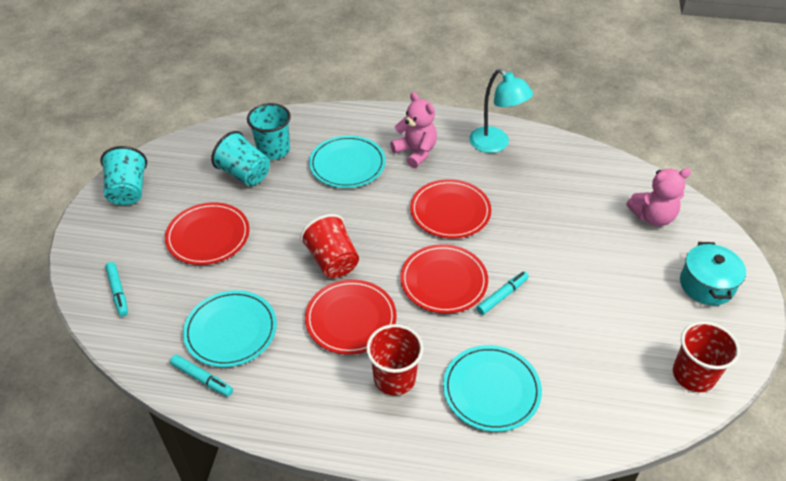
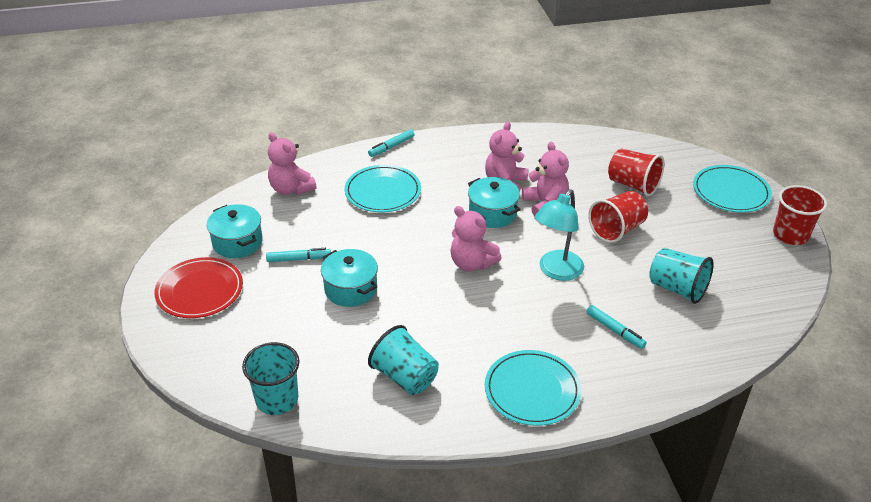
pink teddy bear: [390,92,437,168] [626,168,691,226] = 2 -> [268,132,317,195] [450,206,501,271] [485,122,529,192] [522,142,569,216] = 4
red plate: [165,202,249,265] [305,279,397,355] [400,244,488,314] [410,179,491,238] = 4 -> [155,257,243,318] = 1
turquoise pot: [680,242,746,305] = 1 -> [207,204,263,258] [321,249,378,307] [468,177,521,228] = 3

